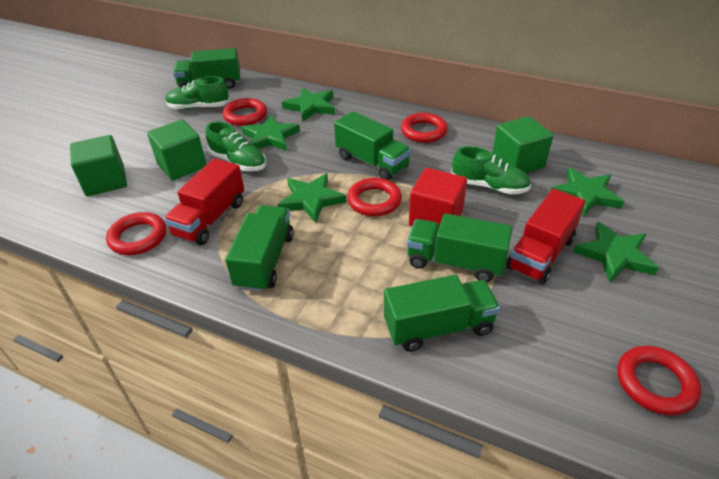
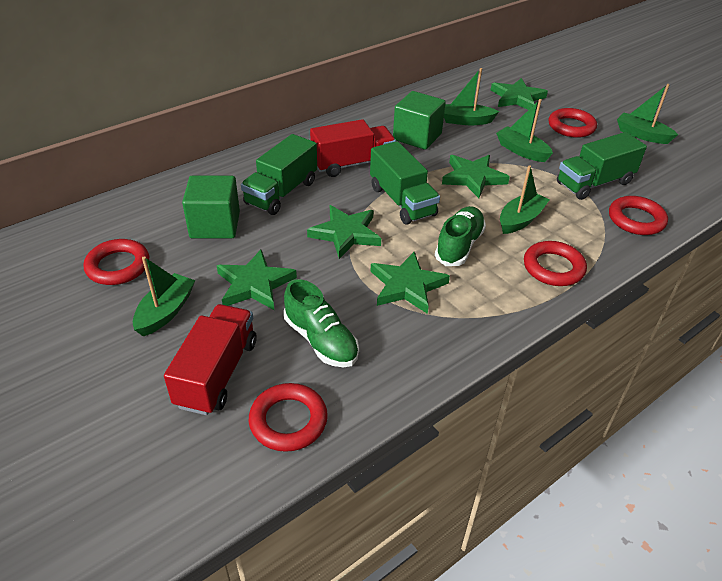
green boat: none = 0 -> [133,256,195,336] [444,68,499,125] [496,99,553,162] [500,165,549,234] [617,84,678,144] = 5
green cube: [70,135,127,196] [147,120,207,181] [492,116,553,173] = 3 -> [182,175,240,238] [393,91,446,150] = 2
green shoe: [165,76,230,110] [206,122,266,171] [451,146,531,194] = 3 -> [284,279,359,367] [435,206,486,266] = 2
green truck: [173,48,240,89] [225,205,294,292] [334,111,411,180] [384,275,500,352] [407,213,512,282] = 5 -> [241,134,317,215] [370,141,440,225] [557,132,647,200] = 3
red cube: [409,168,467,226] = 1 -> none = 0

